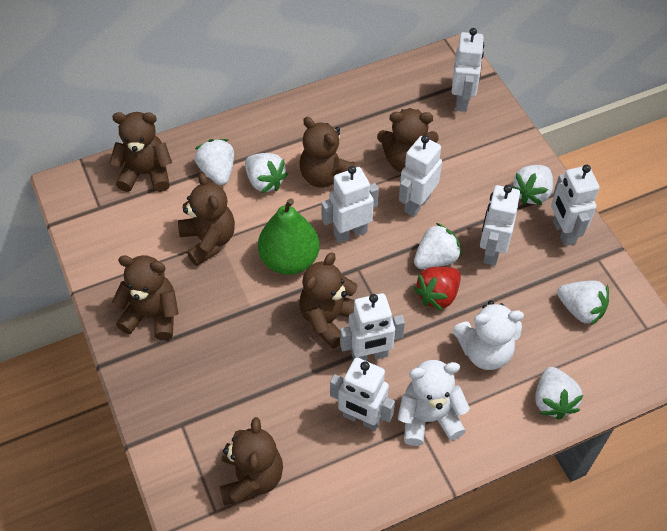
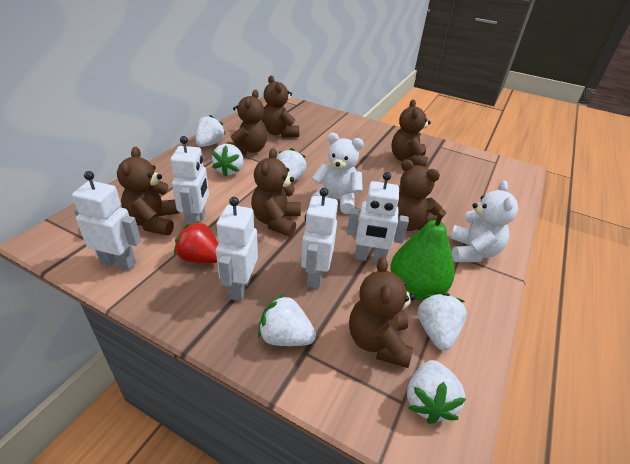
white robot: [321,166,379,243] [330,357,395,431] [340,293,405,361] [399,135,442,217] [452,28,484,112] [480,185,520,266] [551,165,600,246] = 7 -> [72,171,141,271] [170,136,209,225] [216,197,258,301] [301,188,338,289] [347,172,409,263] = 5

